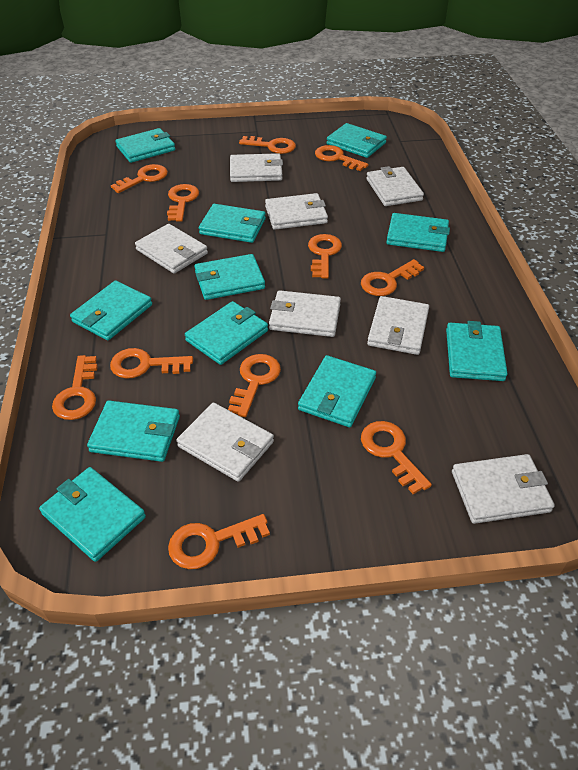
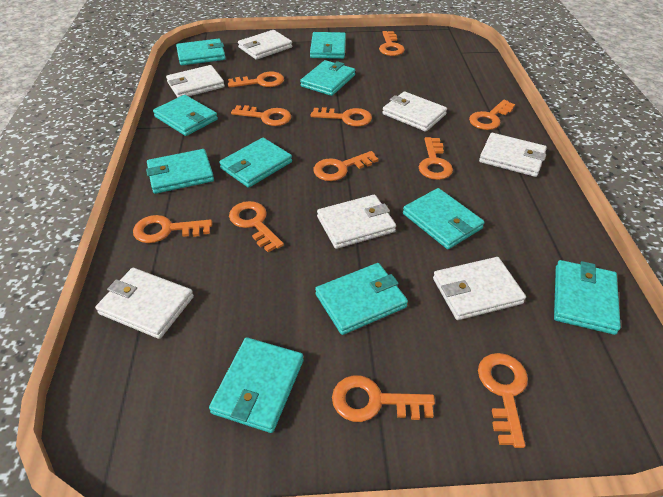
turquoise wallet: [39,467,146,562] [70,280,152,340] [87,401,180,462] [115,128,175,163] [185,301,268,365] [194,254,265,300] [199,204,266,243] [298,355,376,427] [327,123,387,158] [386,213,450,252] [446,321,508,381] = 11 -> [146,149,214,194] [153,95,218,136] [176,39,226,65] [209,337,304,433] [219,138,292,188] [300,60,355,96] [310,32,346,59] [315,263,408,335] [403,188,485,249] [554,260,621,335] = 10
white wallet: [135,224,208,274] [176,403,274,482] [230,153,283,182] [265,193,328,230] [269,290,341,337] [366,166,424,206] [367,296,429,355] [452,454,555,524] = 8 -> [95,268,194,339] [166,65,225,98] [238,30,292,60] [317,194,396,249] [382,91,447,132] [433,257,526,320] [479,133,547,177] = 7

